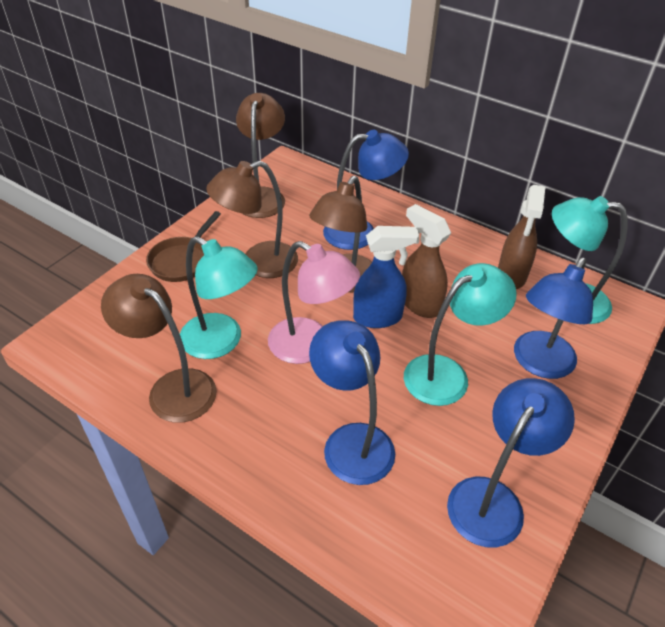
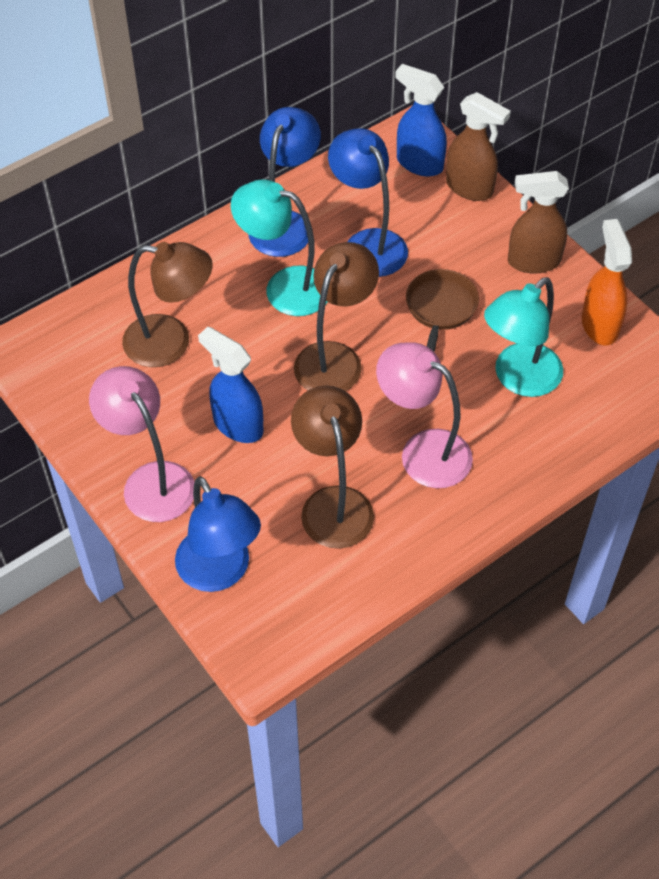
blue lamp: [309,320,395,485] [323,130,409,250] [447,378,575,547] [514,257,593,379] = 4 -> [175,476,261,592] [248,107,321,257] [328,128,408,277] = 3
blue spray bottle: [353,226,419,328] = 1 -> [198,327,264,443] [395,64,447,176] = 2
brown lamp: [101,274,217,423] [206,161,298,278] [236,93,285,218] [309,176,372,292] = 4 -> [122,242,213,367] [291,385,374,549] [294,242,379,391] = 3
orange spray bottle: none = 0 -> [581,219,632,345] = 1
pink lamp: [268,241,360,364] = 1 -> [89,366,194,522] [376,342,473,488] = 2
turquoise lamp: [180,236,258,359] [404,263,517,406] [552,196,627,324] = 3 -> [231,179,327,316] [484,277,563,397] = 2

